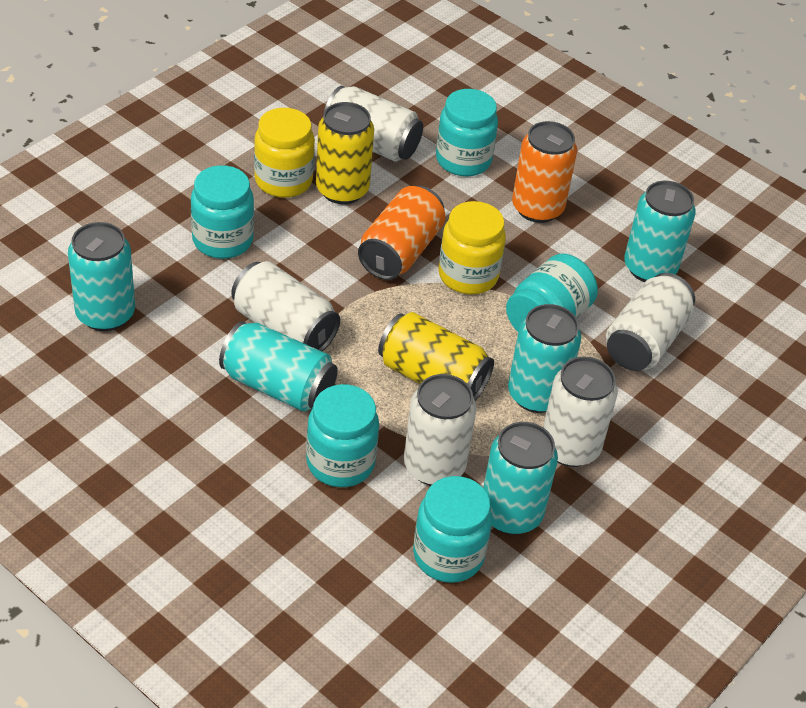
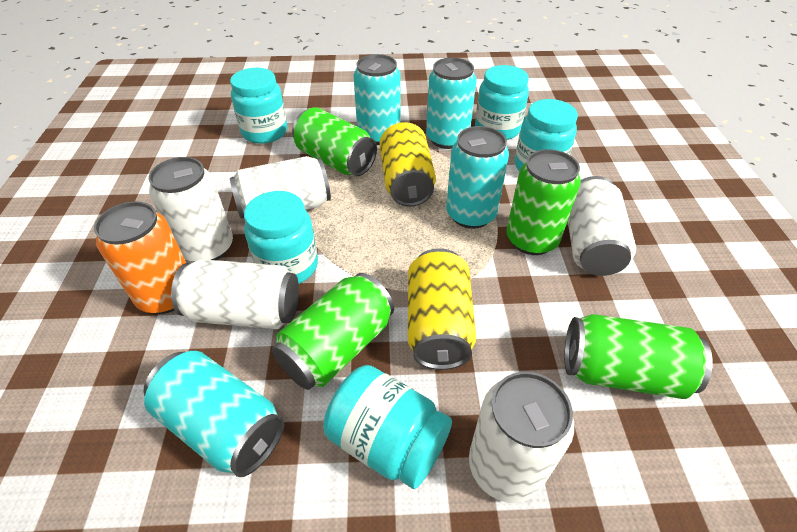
green can: none = 0 -> [272,273,394,390] [292,107,377,176] [506,149,581,255] [564,314,713,399] = 4
orange can: [358,186,446,280] [512,121,577,223] = 2 -> [94,201,186,314] = 1
turquoise can: [68,222,135,331] [219,321,338,412] [483,422,558,535] [508,304,581,413] [624,181,696,282] = 5 -> [144,351,284,477] [353,54,401,145] [426,58,476,149] [446,126,509,229] = 4
yellow jar: [254,108,315,198] [438,201,506,294] = 2 -> none = 0

